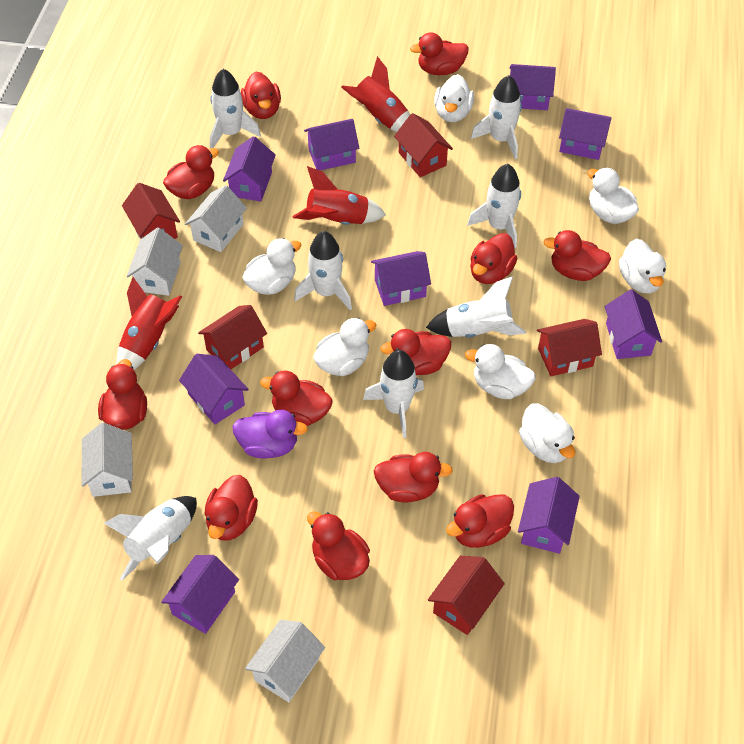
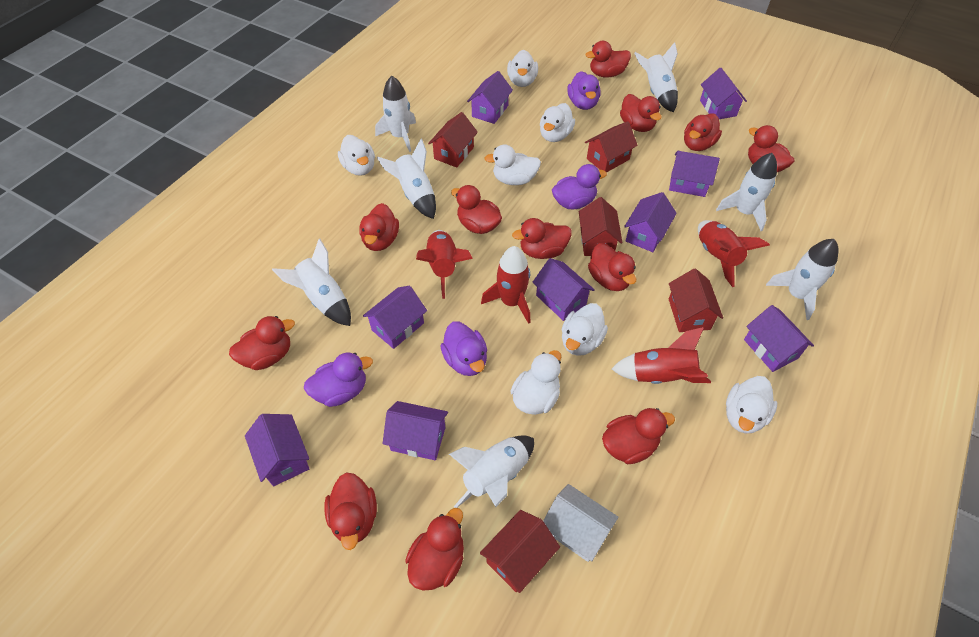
purple duck: [232,410,308,459] = 1 -> [304,353,373,407] [440,321,487,376] [552,164,607,209] [567,71,601,110] = 4
red rocket: [117,277,182,370] [293,166,386,225] [341,56,410,132] = 3 -> [416,230,473,299] [481,246,531,324] [612,327,711,384] [698,220,770,287] = 4
white house: [82,423,133,497] [127,227,183,296] [185,185,247,252] [245,620,325,702] = 4 -> [543,484,618,562] = 1

